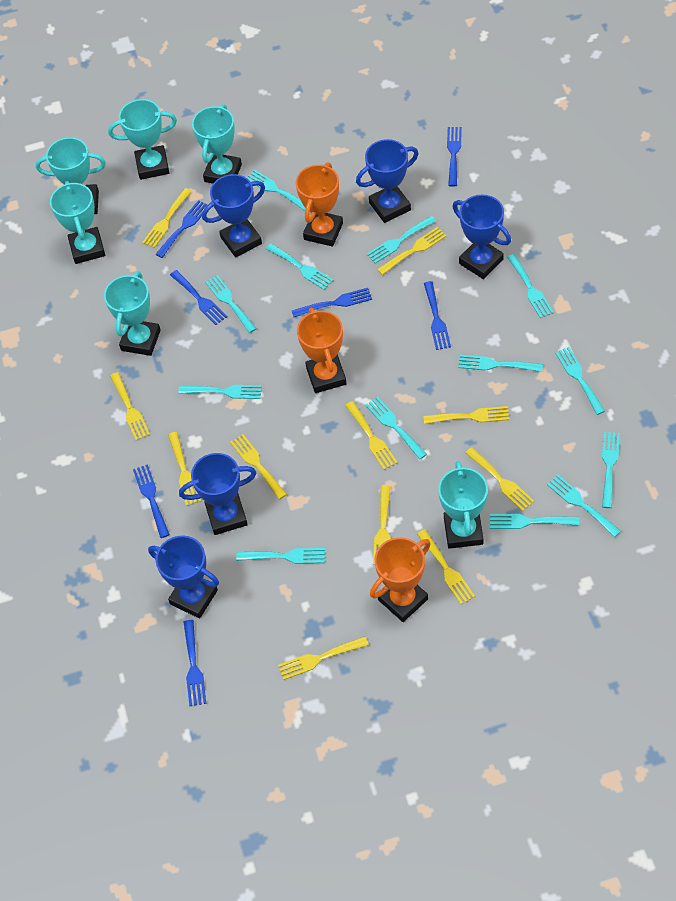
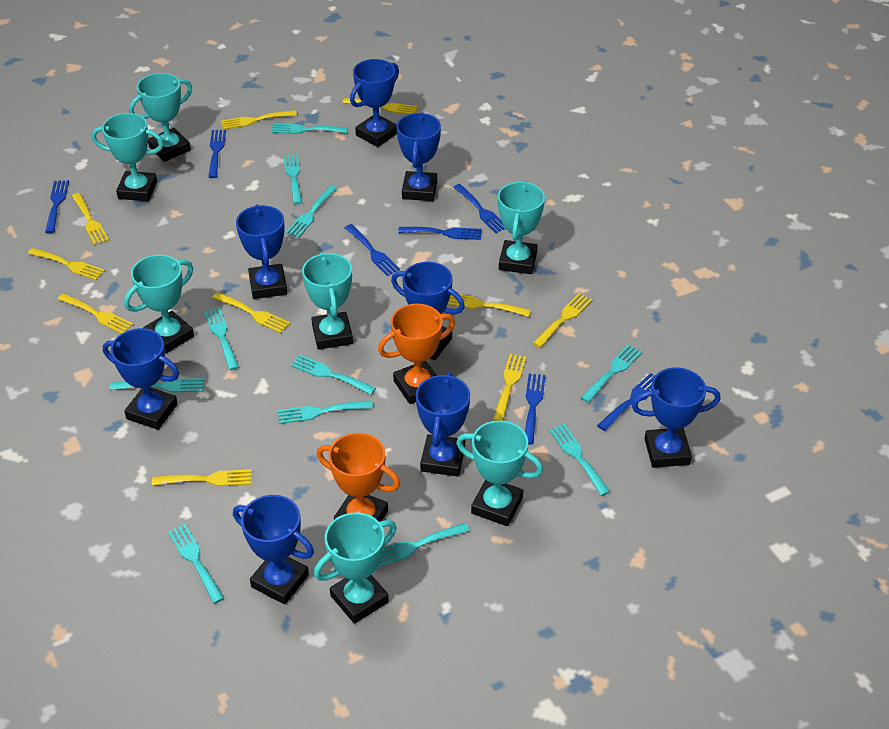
blue trophy: [148,535,219,618] [179,453,256,535] [202,174,265,257] [356,139,419,223] [453,194,511,279] = 5 -> [103,328,179,430] [233,495,314,605] [236,204,287,299] [350,59,399,147] [391,262,465,360] [397,113,441,201] [416,372,470,477] [632,367,720,468] = 8
orange trophy: [296,162,343,247] [297,308,347,393] [370,537,431,622] = 3 -> [316,433,400,522] [378,304,455,404] = 2
turquoise fork: [178,385,262,399] [205,275,257,333] [236,548,325,564] [246,170,306,211] [266,243,333,290] [365,397,427,460] [366,216,436,264] [458,355,543,372] [490,514,579,529] [507,254,554,318] [547,475,621,537] [555,347,605,415] [602,432,620,508] = 13 -> [110,378,205,392] [168,524,224,604] [204,307,239,370] [271,123,348,134] [278,400,373,424] [283,154,302,204] [286,186,337,238] [291,355,376,395] [377,523,470,568] [549,424,610,496] [581,344,642,403] = 11
turquoise trophy: [36,137,106,214] [50,181,105,264] [104,272,161,356] [108,99,177,180] [192,104,242,183] [438,461,488,549] = 6 -> [92,113,164,201] [124,255,194,354] [129,73,192,162] [302,252,353,350] [314,512,396,624] [456,420,543,526] [498,181,545,274] = 7
yellow fork: [110,372,150,441] [142,188,192,248] [168,432,201,506] [230,434,287,500] [278,636,369,680] [345,401,398,470] [373,485,391,565] [377,227,446,275] [417,529,475,605] [423,406,509,424] [466,447,534,511] = 11 -> [28,248,105,280] [58,293,134,334] [72,193,109,245] [152,469,252,486] [212,292,290,333] [221,110,297,130] [343,98,417,114] [448,294,531,317] [493,354,526,421] [533,293,592,348] = 10

